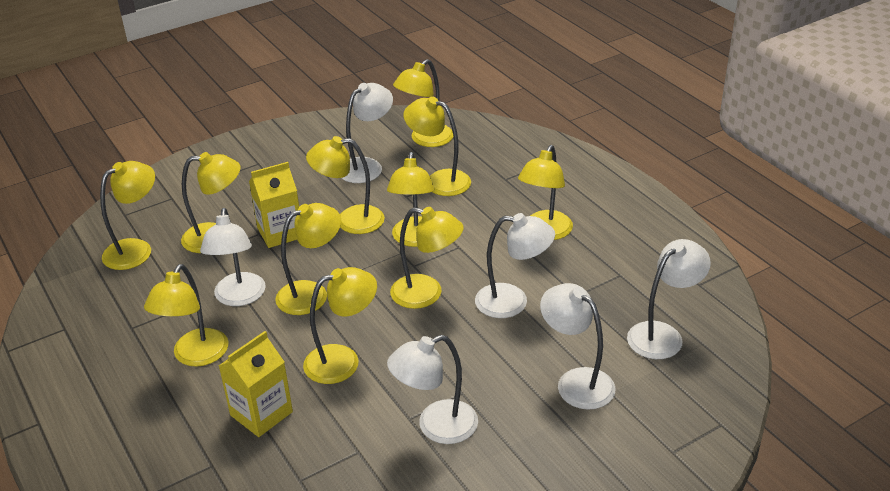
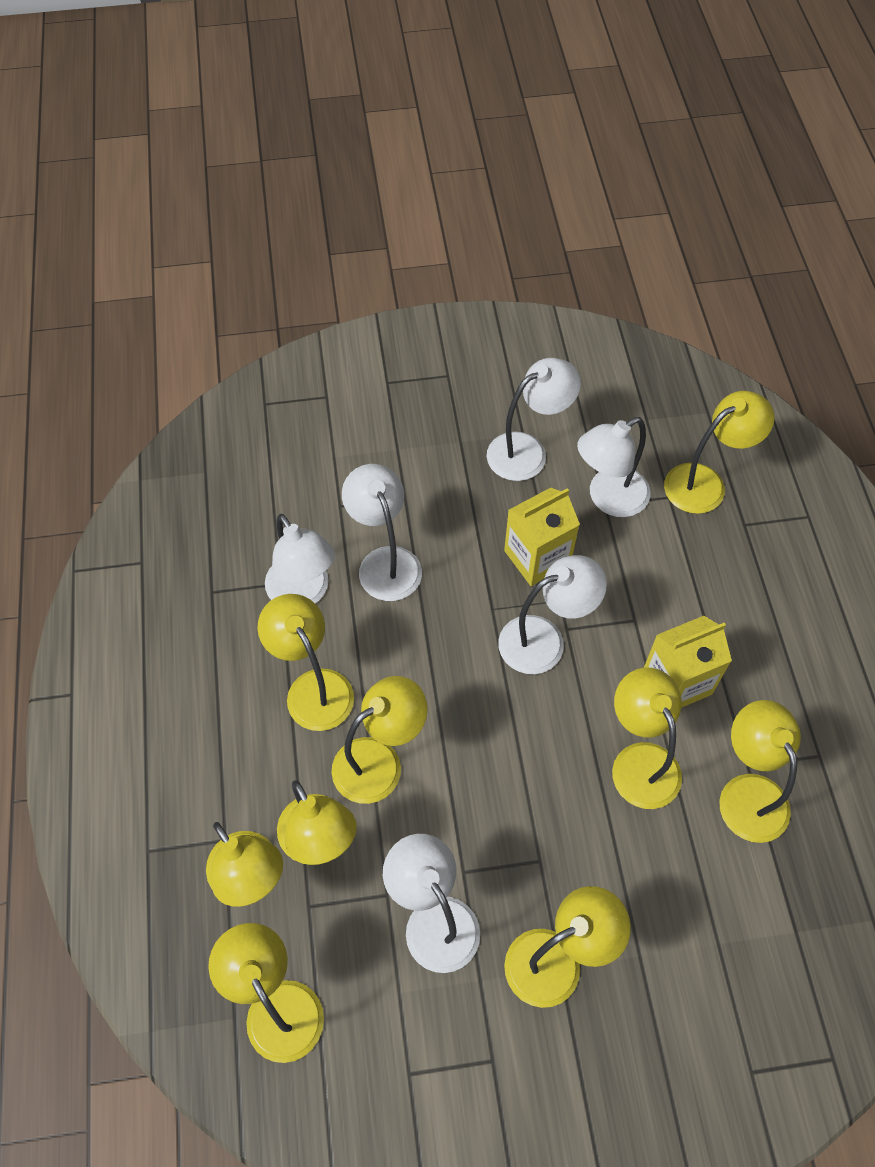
yellow lamp: [100,161,155,270] [144,264,229,367] [181,152,241,253] [275,203,341,315] [303,267,377,384] [306,136,385,234] [387,152,435,247] [390,207,464,309] [393,59,454,147] [404,96,471,196] [518,145,573,240] = 11 -> [206,822,283,907] [208,923,324,1063] [257,594,354,731] [277,780,357,865] [332,676,428,804] [504,886,631,1008] [612,668,682,809] [664,391,775,514] [719,700,801,843] = 9

